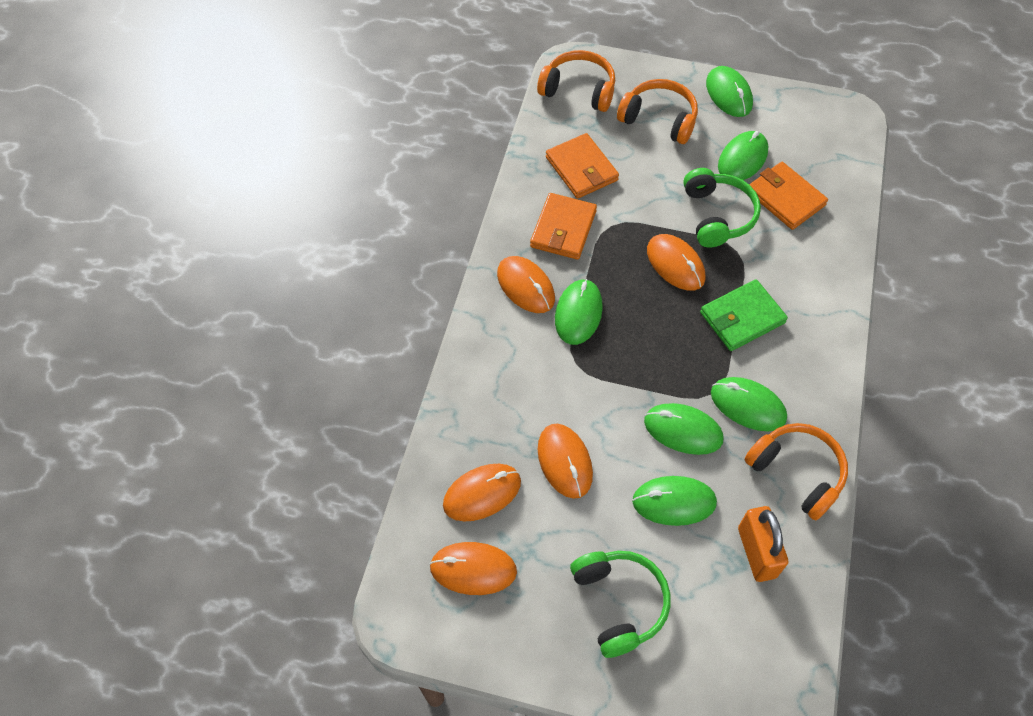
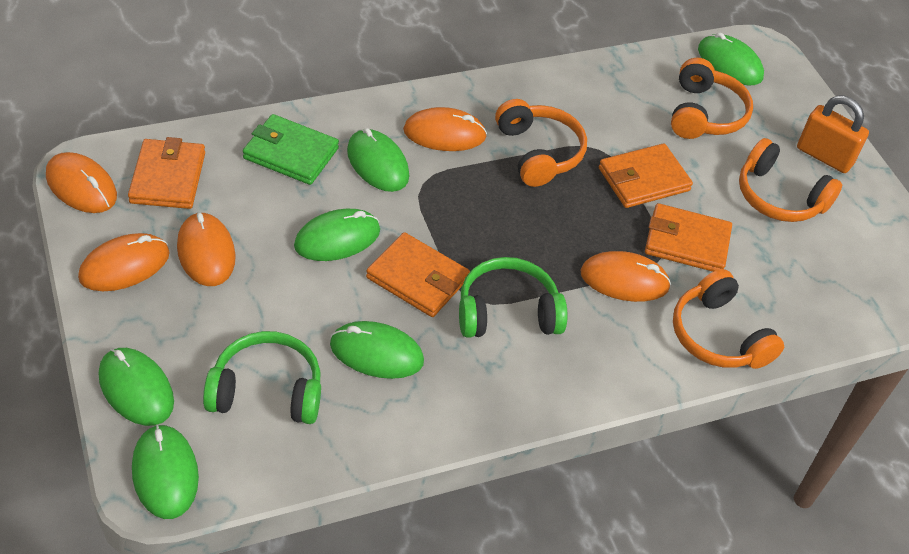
orange headphones: [537,50,615,112] [617,79,698,144] [744,423,848,520] = 3 -> [495,99,587,187] [671,58,753,139] [673,269,784,369] [739,138,842,222] = 4
orange wallet: [530,193,597,260] [546,133,619,199] [749,162,828,230] = 3 -> [128,137,205,209] [366,232,470,317] [599,143,693,208] [645,203,732,272] = 4

